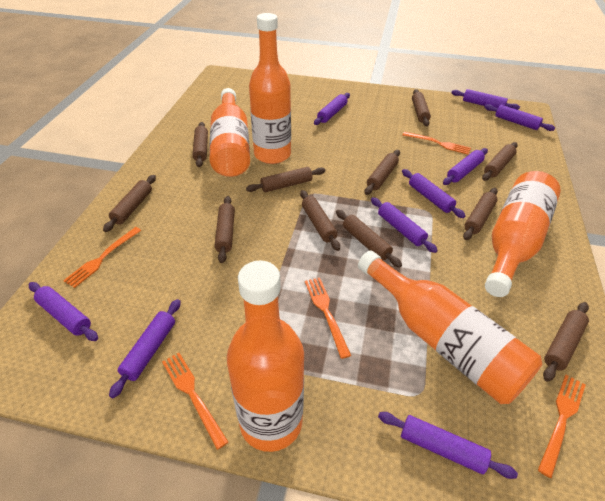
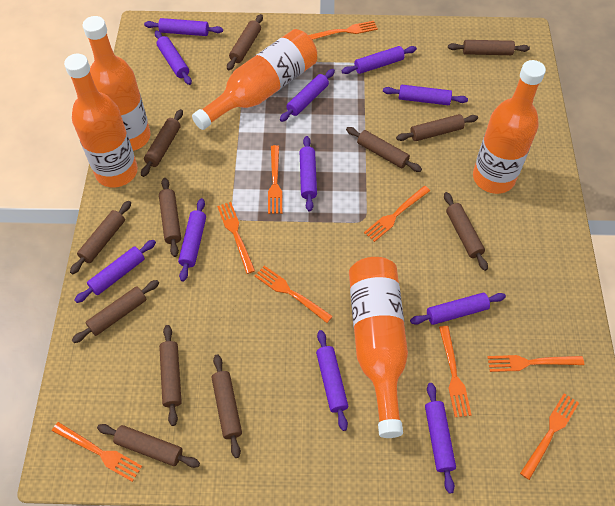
brown rolling pin: [103,175,156,232] [193,122,208,167] [215,196,235,263] [246,167,326,192] [300,190,340,251] [336,210,402,268] [365,150,400,195] [412,89,431,126] [463,188,498,240] [482,142,518,181] [543,302,589,382] = 11 -> [70,201,131,274] [72,280,159,343] [97,424,200,468] [141,109,183,177] [159,178,181,257] [159,325,182,426] [212,354,242,458] [227,14,263,70] [346,127,422,172] [396,114,478,141] [444,192,488,271] [448,40,530,55] = 12
orange fork: [63,227,142,288] [162,353,228,450] [305,277,351,359] [402,132,471,155] [538,375,586,478] = 5 -> [52,422,142,482] [217,202,255,274] [255,266,333,323] [268,145,282,214] [309,21,378,40] [364,186,430,242] [439,326,472,417] [487,355,584,372] [520,393,579,480] = 9
purple rolling pin: [29,282,98,341] [109,299,181,398] [314,93,350,125] [371,197,438,253] [378,412,518,479] [402,169,465,218] [443,148,488,185] [451,89,520,110] [484,104,555,131] = 9 -> [75,240,156,303] [144,18,223,36] [155,30,192,85] [178,198,206,282] [280,69,335,122] [300,136,317,212] [316,330,348,431] [342,46,417,74] [383,85,468,105] [410,293,506,325] [425,383,456,494] = 11

